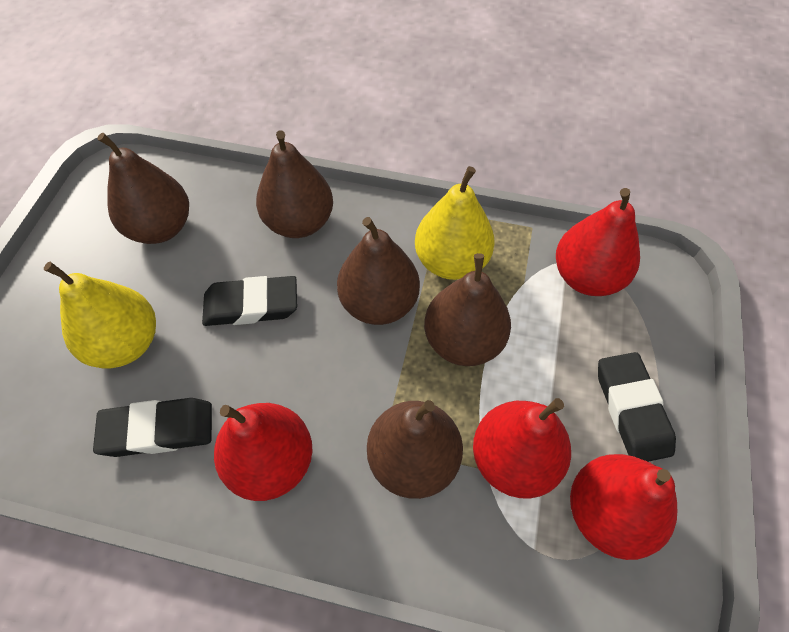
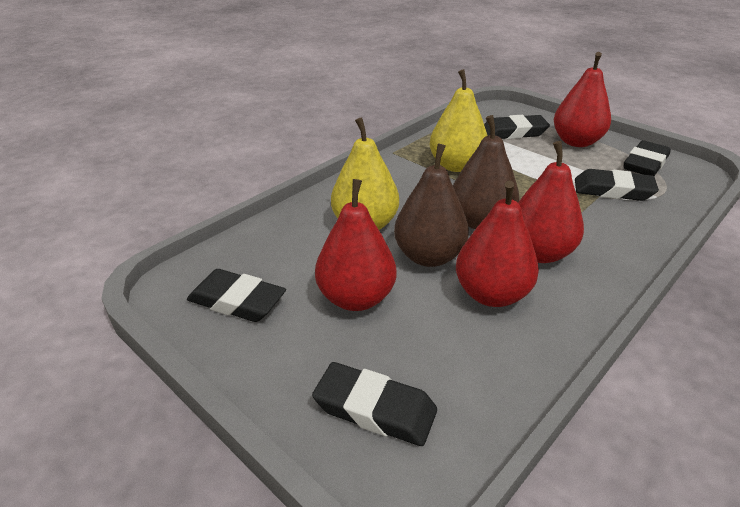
black eraser: [93,398,212,457] [202,276,297,326] [598,352,676,462] = 3 -> [187,269,286,322] [312,362,437,446] [484,115,550,139] [575,169,659,201] [624,140,671,176] = 5
brown pear: [97,133,189,244] [256,130,333,238] [337,217,420,325] [367,400,463,499] [424,253,511,366] = 5 -> [394,144,469,267] [453,115,519,229] = 2

